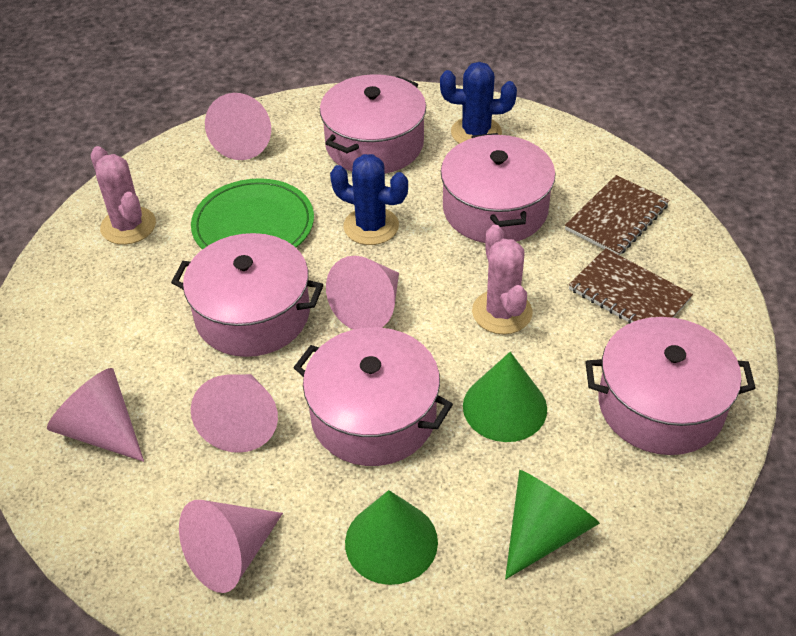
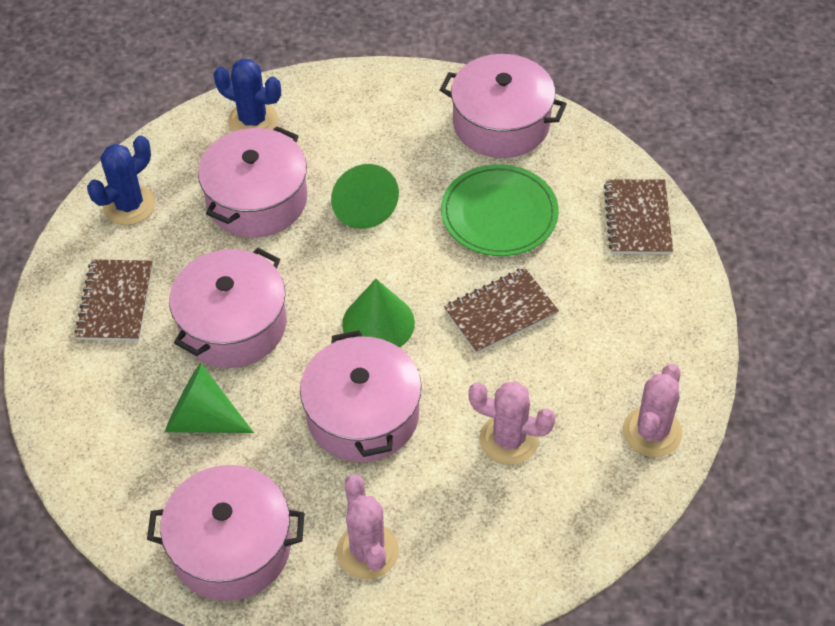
brown notebook: [565,175,670,255] [569,248,693,324] = 2 -> [74,259,153,341] [444,267,559,354] [604,179,673,254] = 3
pink cactus: [91,146,156,245] [472,225,533,334] = 2 -> [337,474,399,579] [468,382,556,465] [623,364,682,457] = 3
pink cone: [47,368,144,462] [179,500,283,593] [191,374,278,453] [205,93,271,160] [326,256,399,330] = 5 -> none = 0

